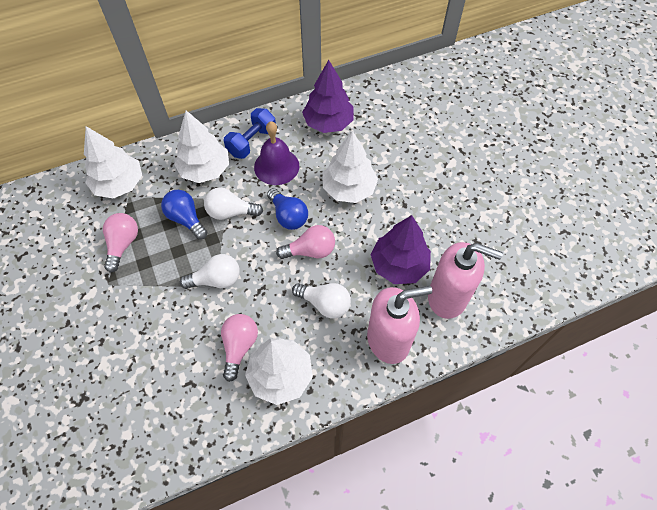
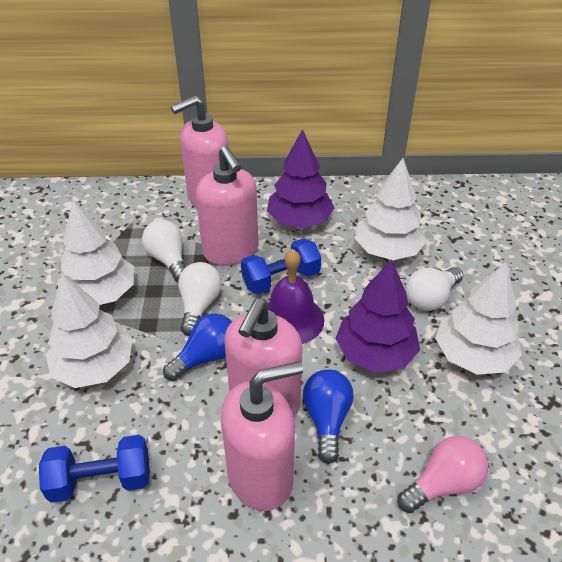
blue dumbbell: [224,108,276,159] = 1 -> [39,435,150,503] [241,238,321,294] = 2
pink light bulb: [103,213,138,273] [221,314,258,382] [276,225,335,259] = 3 -> [398,436,488,513] = 1
pink soap dispenser: [367,285,432,364] [428,242,503,319] = 2 -> [171,96,228,208] [196,146,258,266] [221,361,303,511] [224,299,302,417] = 4

